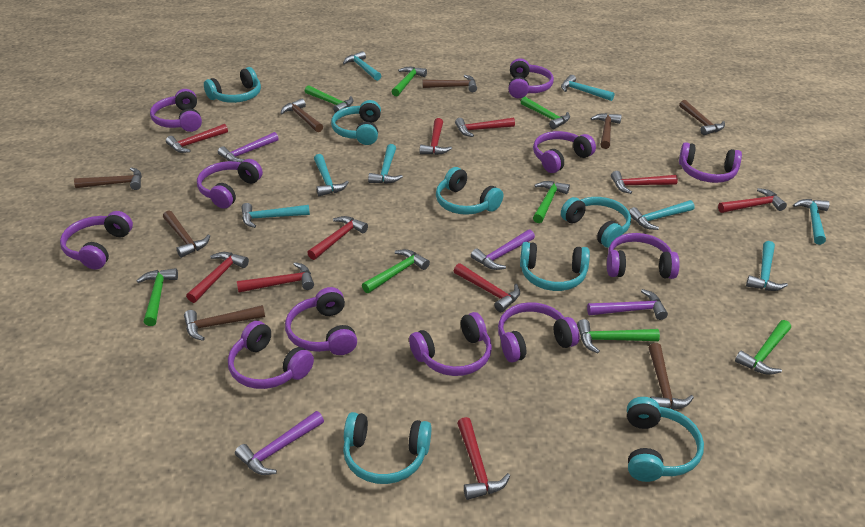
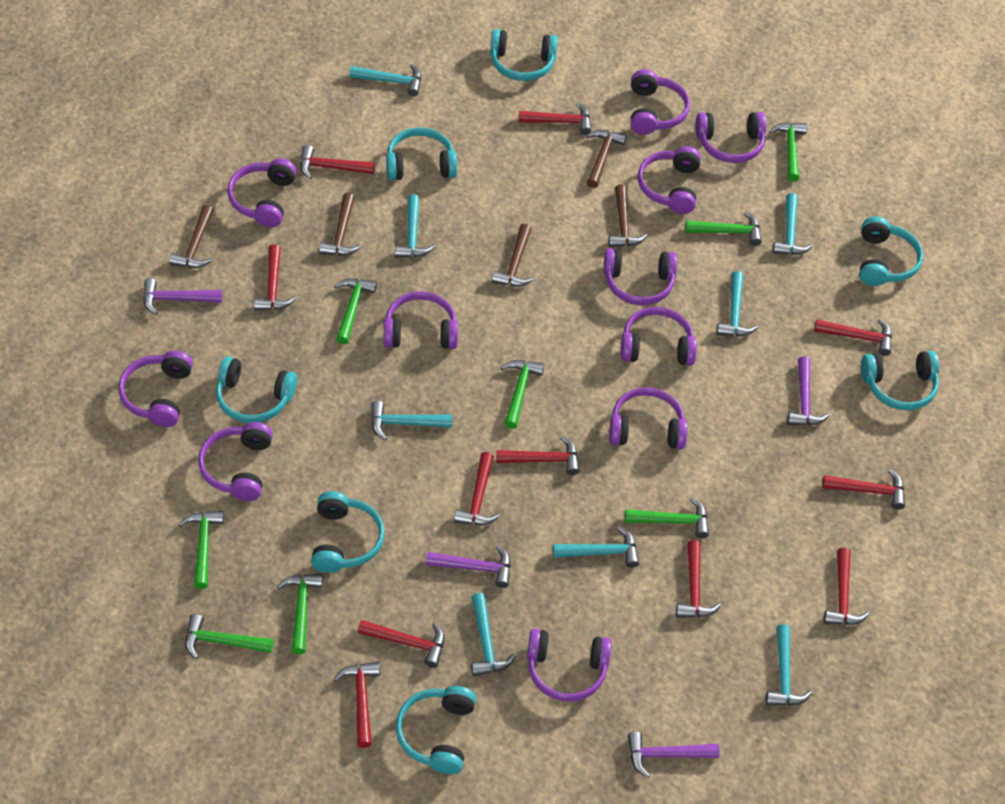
brown hammer: [74,167,142,190] [163,210,210,258] [184,305,265,341] [280,98,323,132] [422,75,477,92] [590,113,622,149] [648,343,694,410] [679,100,725,135] = 8 -> [169,205,214,268] [319,193,361,256] [492,224,534,287] [587,130,627,188] [608,184,648,247] = 5
red hammer: [166,124,228,153] [186,252,249,303] [237,262,314,292] [307,216,368,260] [420,118,452,155] [454,263,520,312] [455,118,515,137] [457,417,510,500] [611,171,678,194] [718,188,787,213] = 10 -> [254,245,296,311] [300,145,375,179] [333,662,380,748] [358,620,445,668] [454,452,500,525] [496,436,579,475] [518,102,591,135] [676,540,721,617] [814,319,892,356] [822,469,905,509] [824,548,869,625] = 11

